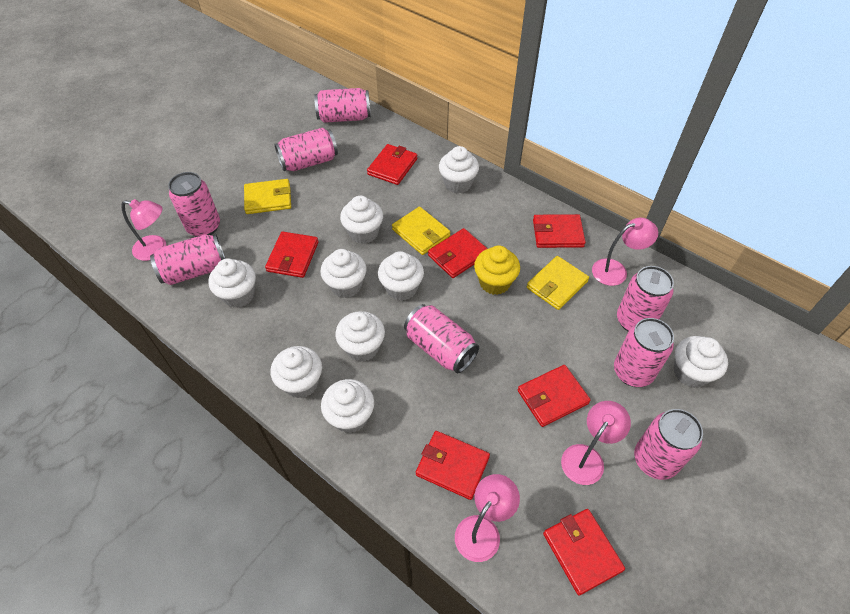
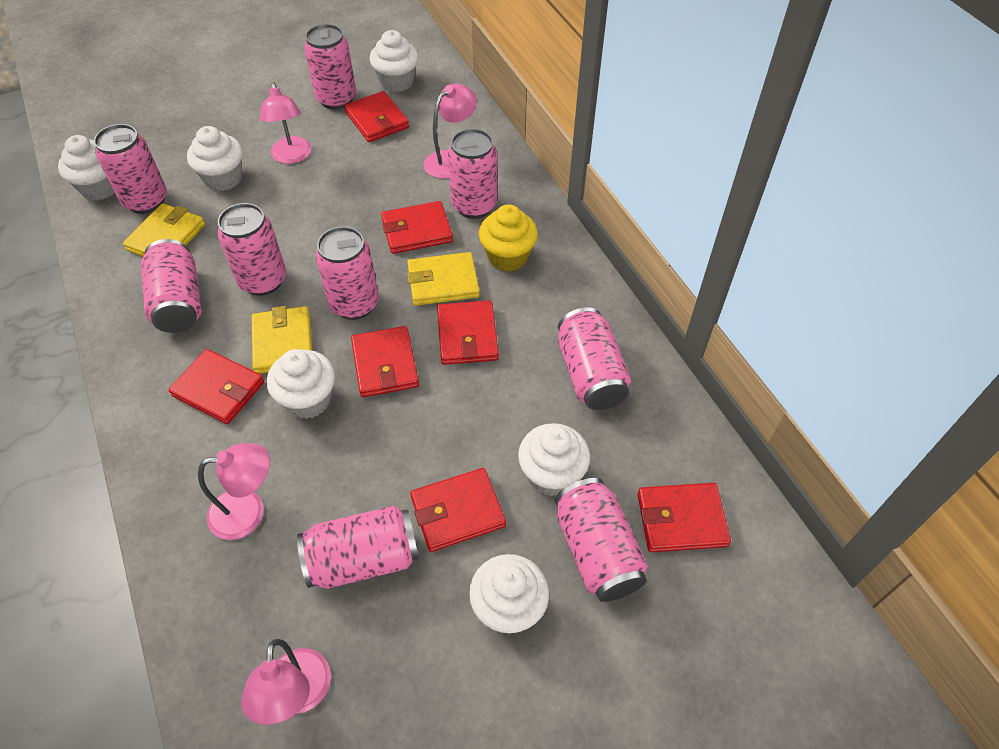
pink can: [150,234,225,285] [168,172,220,237] [274,128,338,171] [314,88,371,123] [404,304,479,373] [614,318,674,387] [617,266,674,332] [634,409,703,480] = 8 -> [94,124,167,214] [141,239,201,333] [218,203,286,296] [297,506,419,589] [304,24,356,110] [315,226,379,320] [448,128,497,219] [555,478,648,602] [558,307,631,410] = 9
white cupcake: [208,258,256,308] [271,346,322,398] [320,249,367,298] [321,379,374,433] [335,311,385,362] [340,196,383,244] [378,251,424,301] [439,146,479,193] [674,336,728,388] = 9 -> [58,135,115,200] [187,126,243,191] [267,349,335,419] [370,30,419,92] [469,554,549,634] [518,423,590,497] = 6

